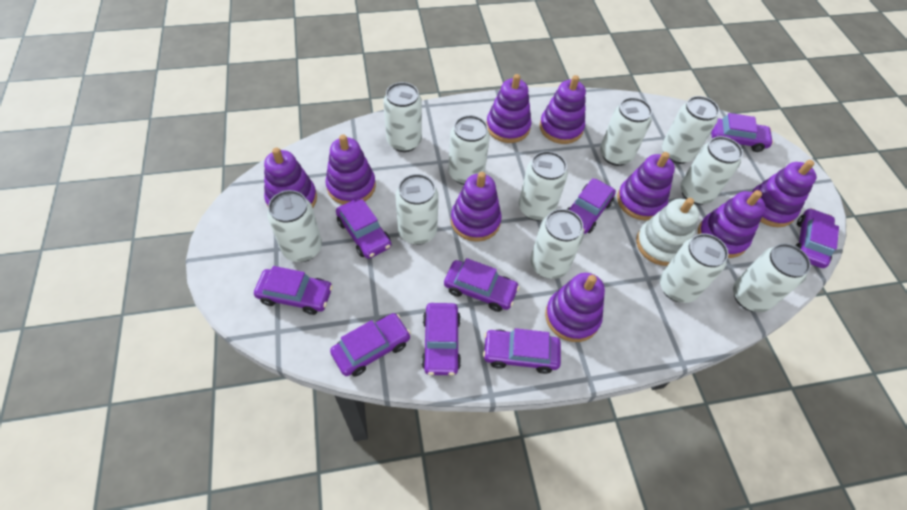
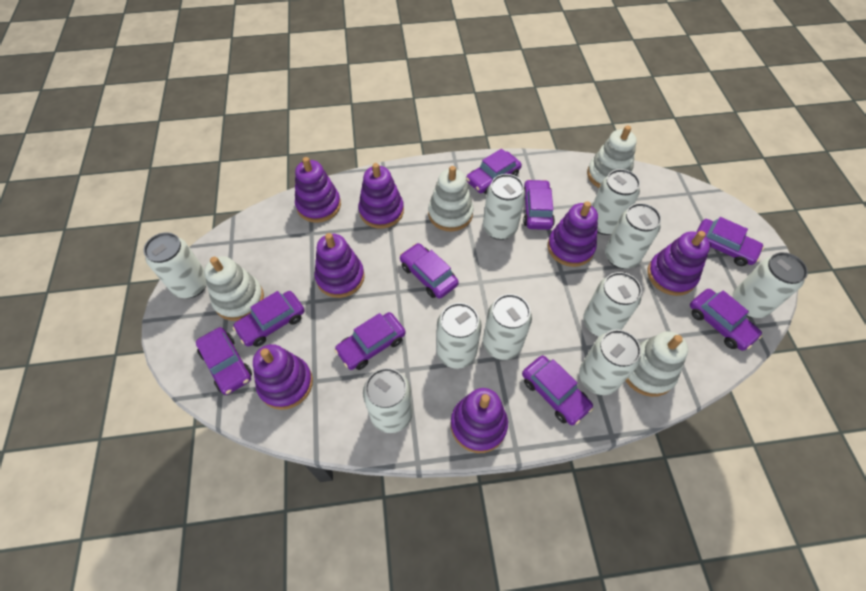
purple stacking toy: [264,148,317,207] [326,134,376,205] [451,172,502,242] [486,74,531,143] [539,75,586,144] [545,273,605,342] [617,152,675,220] [698,190,766,258] [752,160,817,227] = 9 -> [253,344,313,410] [295,157,341,223] [315,233,365,298] [358,163,404,229] [451,388,508,453] [547,201,598,267] [648,231,710,296] = 7
white can: [267,190,322,262] [383,82,422,152] [395,174,439,245] [448,115,490,185] [519,151,568,221] [530,209,584,279] [600,97,652,166] [660,234,728,303] [662,96,719,164] [680,136,743,205] [733,243,811,312] = 11 -> [144,232,207,298] [363,368,413,433] [436,303,482,369] [483,174,525,240] [483,294,532,360] [579,330,641,395] [583,272,642,337] [592,169,640,235] [605,203,661,269] [732,252,808,318] = 10
white stacking toy: [636,198,699,266] = 1 -> [204,256,264,321] [428,166,474,232] [587,125,637,188] [625,331,688,397] = 4

